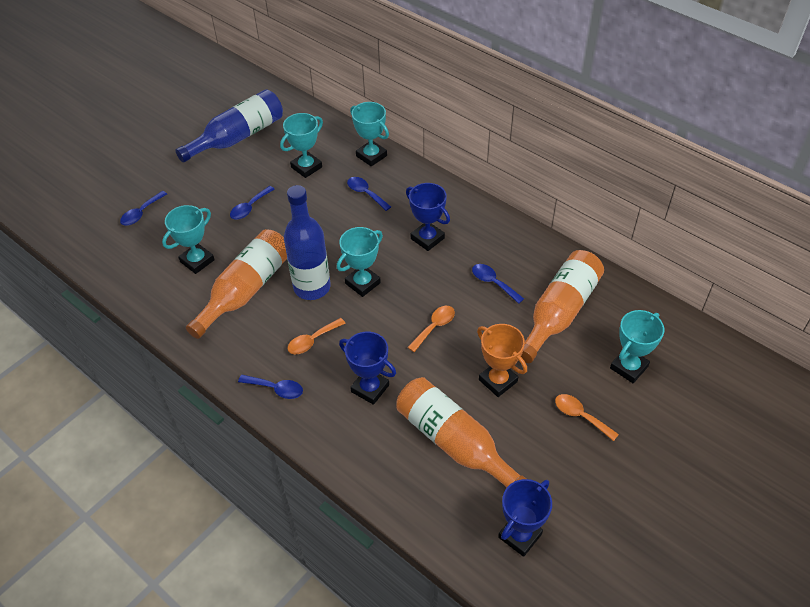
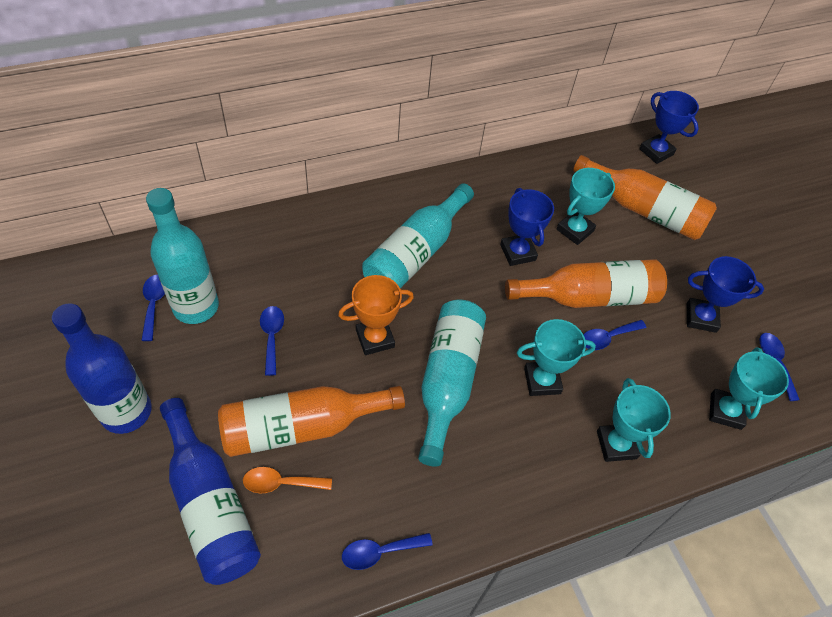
orange spoon: [288,318,346,354] [407,306,455,352] [555,394,619,441] = 3 -> [243,467,332,494] = 1
turquoise bottle: none = 0 -> [146,188,219,324] [362,183,474,288] [418,299,486,467] = 3
turquoise trophy: [162,205,215,274] [280,113,323,178] [337,227,383,297] [350,102,389,167] [610,310,664,383] = 5 -> [517,319,596,396] [556,168,615,245] [597,378,671,462] [709,347,789,430] = 4

